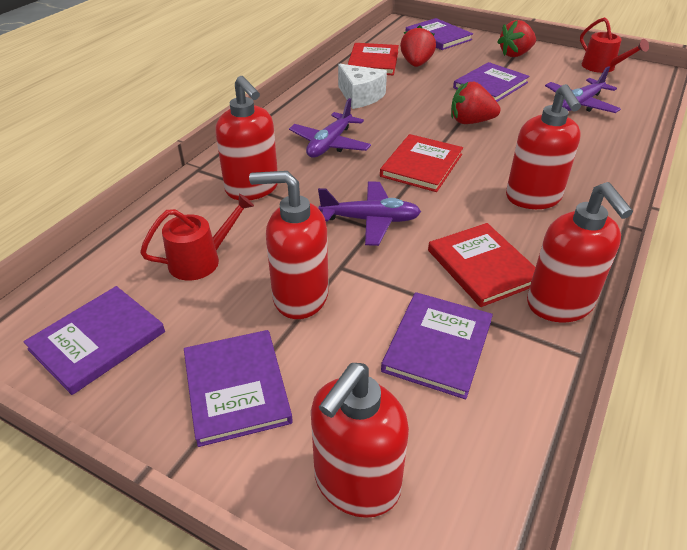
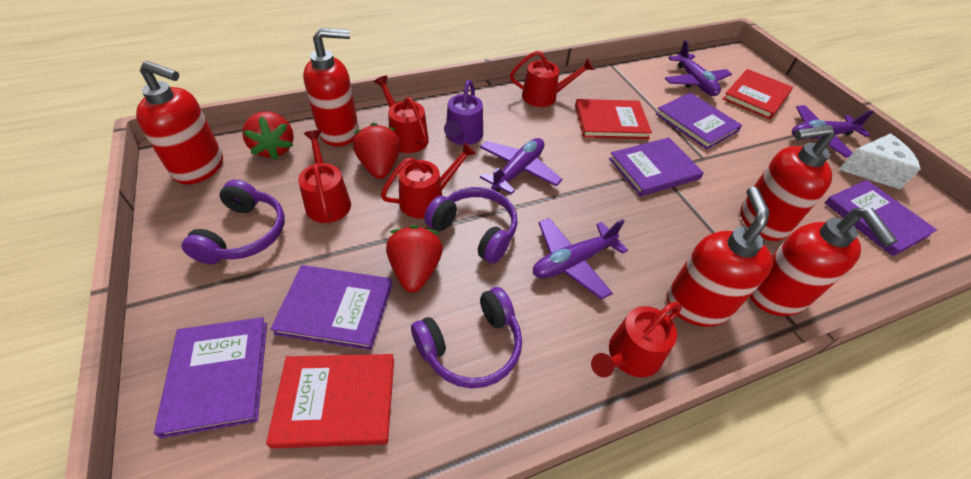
purple headphones: none = 0 -> [182,179,285,264] [411,287,522,388] [424,187,518,264] = 3
purple plane: [289,98,371,158] [318,181,421,246] [545,66,621,113] = 3 -> [480,138,562,194] [533,218,628,300] [665,40,732,96] [792,105,874,158] = 4
purple watering can: none = 0 -> [444,80,483,145] = 1
red watering can: [140,194,254,281] [580,17,649,73] = 2 -> [298,130,351,223] [374,76,429,153] [381,142,476,218] [510,51,594,107] [591,302,682,378] = 5

